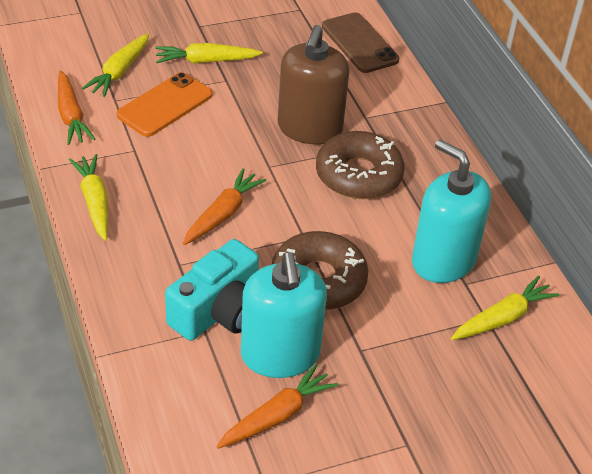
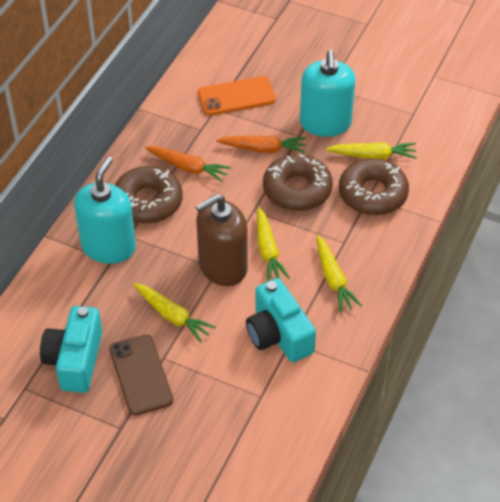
brown donut: [272,231,368,310] [316,131,405,199] = 2 -> [115,166,183,224] [263,154,333,211] [339,158,409,215] = 3
orange carrot: [58,70,95,145] [183,168,266,245] [216,364,338,449] = 3 -> [145,146,231,183] [216,136,306,153] = 2
turquoise camera: [165,239,259,341] = 1 -> [40,306,102,393] [246,278,316,362] = 2

